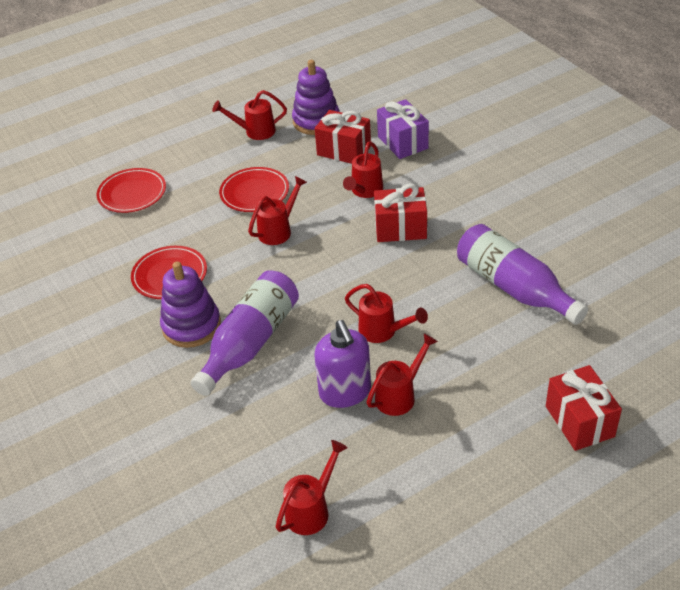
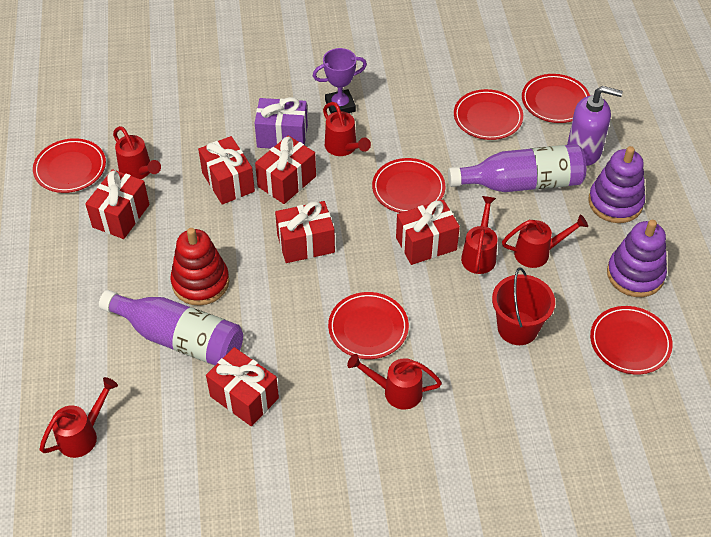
purple trophy: none = 0 -> [313,48,367,114] = 1
red bucket: none = 0 -> [492,267,555,345] = 1
red gift: [315,110,371,164] [374,184,427,242] [546,365,622,451] = 3 -> [85,169,150,239] [198,136,255,205] [206,347,279,426] [255,135,316,204] [275,201,335,263] [396,200,460,265] = 6
red plate: [96,168,166,213] [131,246,207,299] [219,167,289,212] = 3 -> [33,138,106,193] [328,292,409,359] [372,158,445,213] [454,89,523,140] [522,74,590,123] [590,306,673,374] = 6
red stacking toy: none = 0 -> [170,228,229,306] = 1

